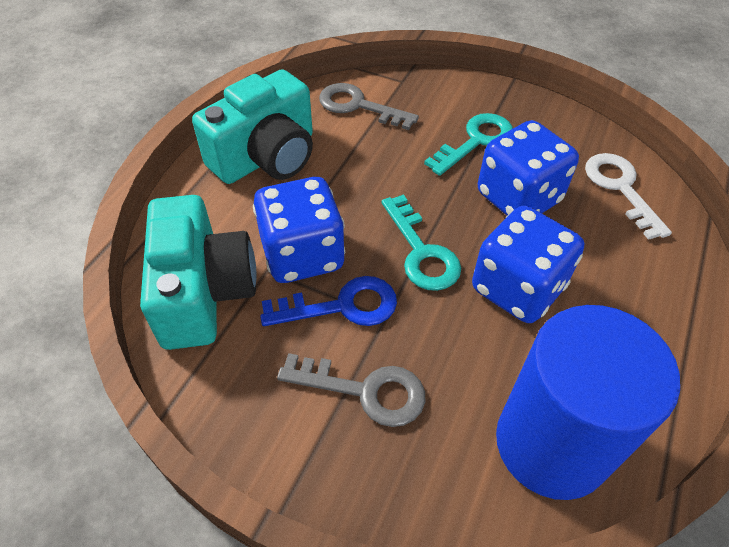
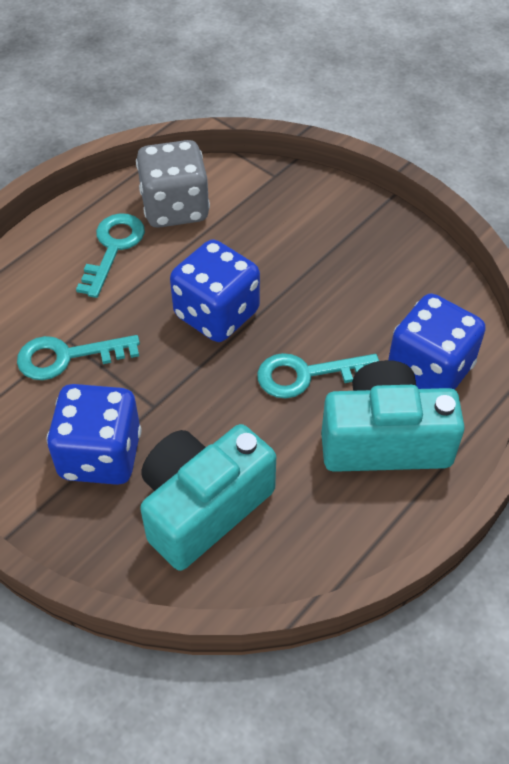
blue cylinder: [496,305,680,500] = 1 -> none = 0
blue key: [260,276,397,326] = 1 -> none = 0
grey dice: none = 0 -> [136,140,210,228] = 1
grey key: [277,353,425,427] [319,83,419,130] = 2 -> none = 0
turquoise key: [381,194,461,291] [424,113,513,176] = 2 -> [17,335,140,380] [76,213,145,298] [257,353,379,398] = 3
white key: [585,153,672,240] = 1 -> none = 0

